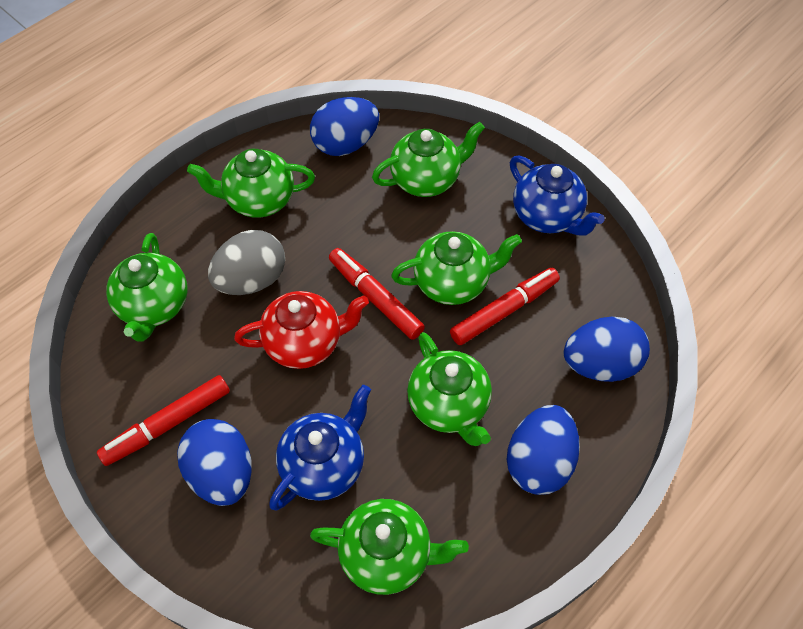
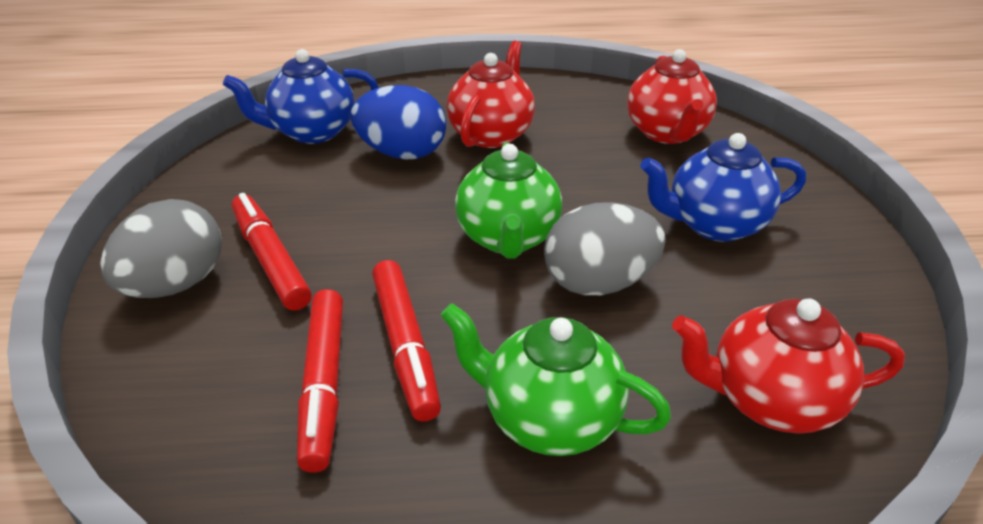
blue egg: [177,419,252,506] [310,97,379,156] [507,405,580,495] [564,317,650,382] = 4 -> [350,85,446,160] = 1
green teapot: [106,233,187,342] [187,149,315,218] [310,499,469,595] [372,122,485,197] [391,231,522,305] [407,332,492,446] = 6 -> [441,303,671,456] [455,142,562,259] = 2
grey egg: [208,230,285,295] = 1 -> [100,199,221,298] [544,202,666,295] = 2
red teapot: [234,291,369,369] = 1 -> [447,41,535,148] [627,49,717,144] [672,298,905,434] = 3

